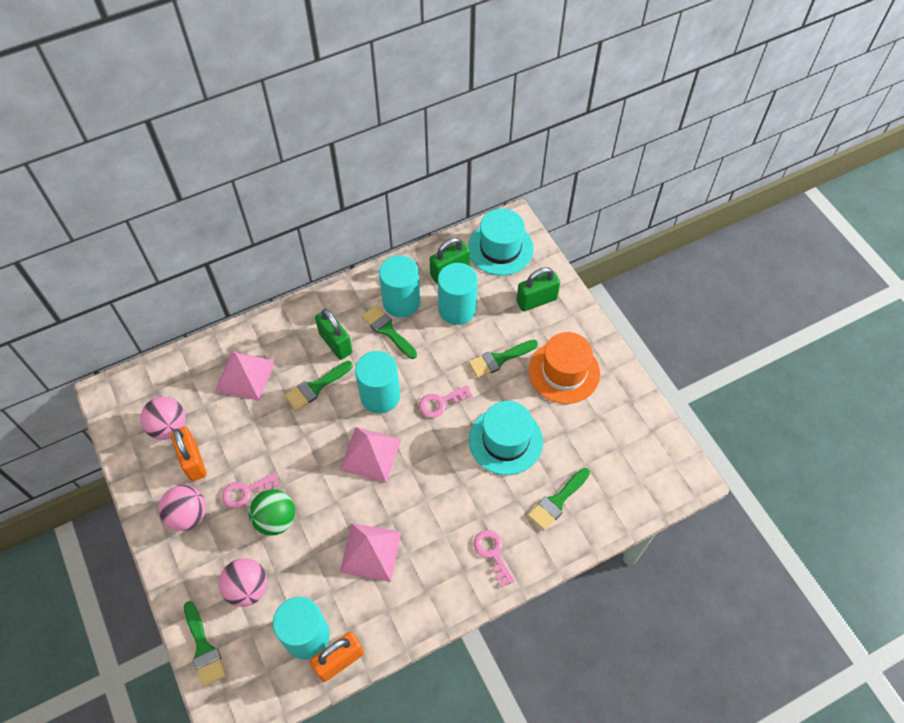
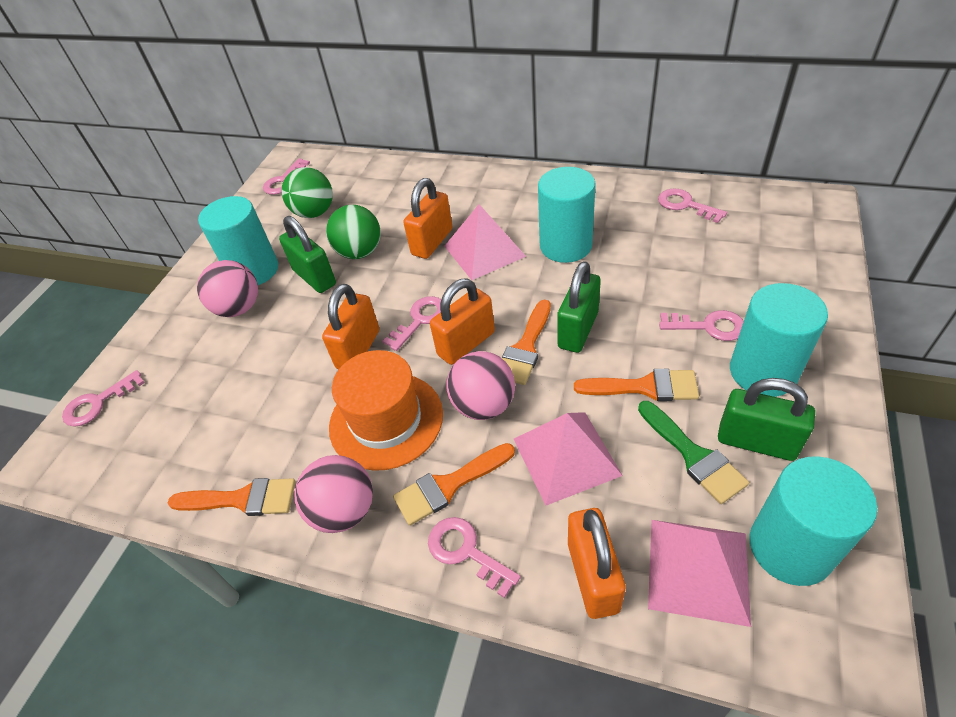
green ball: [249,489,295,535] = 1 -> [282,167,333,218] [326,205,381,259] = 2
green brush: [184,601,226,687] [285,361,353,411] [362,305,417,359] [468,340,538,378] [528,468,590,531] = 5 -> [638,401,749,504] = 1
orange brush: none = 0 -> [168,478,295,516] [393,443,515,526] [502,300,551,385] [574,369,699,401] = 4
orange padlock: [171,427,206,482] [310,632,364,682] = 2 -> [322,284,379,370] [403,178,453,259] [430,278,495,365] [568,508,626,619] = 4
pink key: [222,473,280,508] [419,385,473,418] [474,530,515,588] = 3 -> [62,370,145,427] [263,158,310,195] [382,296,441,351] [428,517,521,598] [658,188,727,223] [659,310,744,341] = 6
turquoise hat: [468,208,534,276] [469,401,543,475] = 2 -> none = 0

